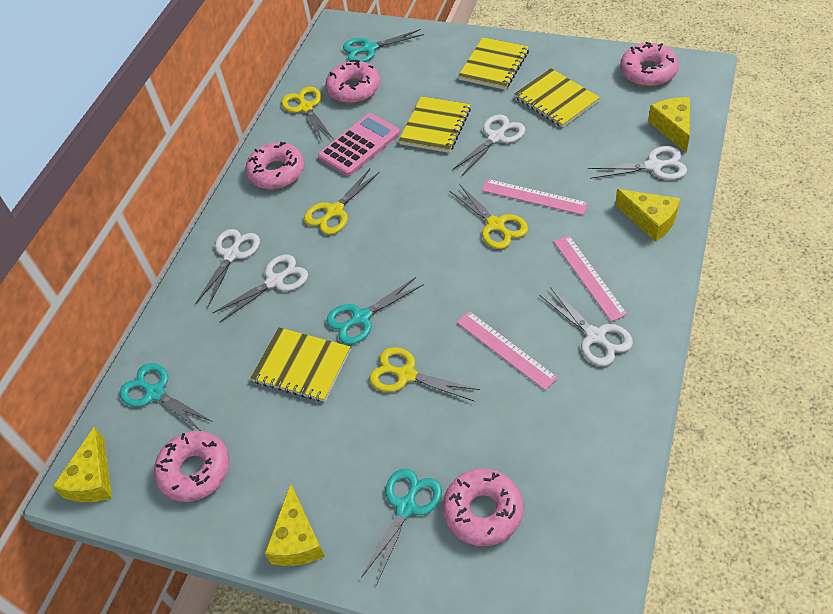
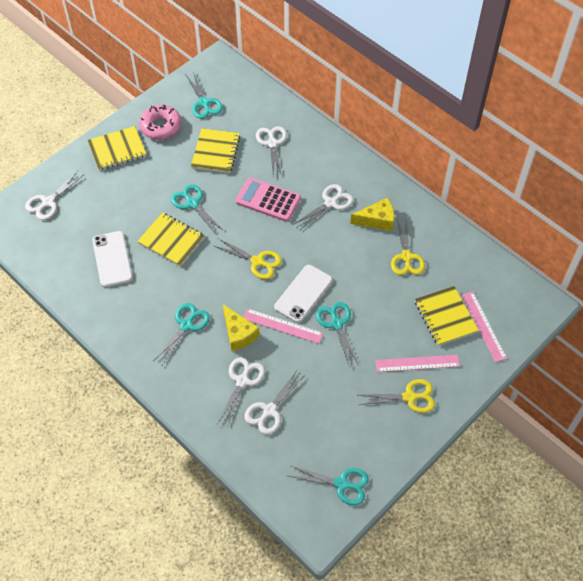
pink donut: [154,431,230,502] [245,142,305,189] [325,60,380,103] [443,468,523,546] [620,42,679,86] = 5 -> [139,105,181,140] = 1
turquoise scissors: [120,363,213,431] [326,277,424,345] [343,29,424,62] [361,469,442,585] = 4 -> [153,303,210,365] [171,184,224,234] [185,72,223,119] [289,465,369,505] [316,302,359,368] = 5
white phone: none = 0 -> [92,231,133,287] [274,265,332,323] = 2
yellow cheese: [52,426,112,502] [264,483,325,566] [615,189,680,242] [648,97,690,153] = 4 -> [223,304,260,351] [350,198,394,231] = 2
yellow scissors: [281,87,334,141] [304,169,380,235] [370,347,480,402] [449,184,528,249] = 4 -> [214,238,282,279] [358,379,435,413] [391,218,425,275] = 3

